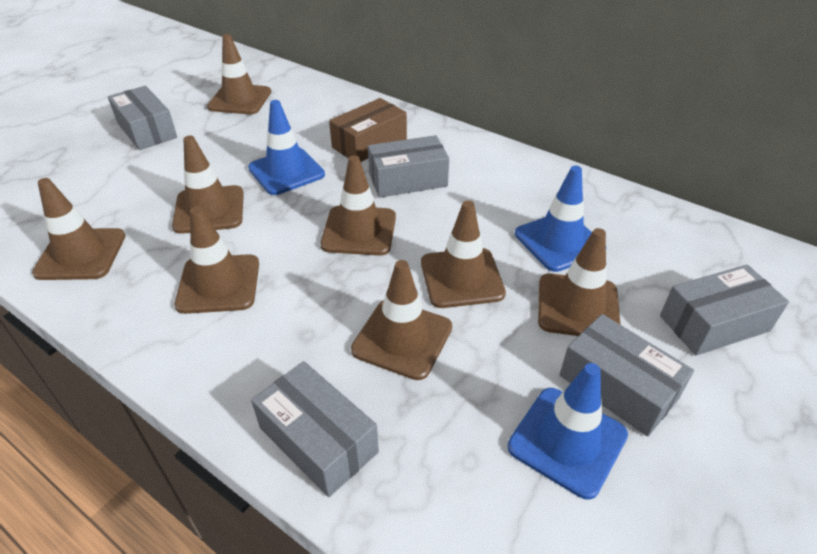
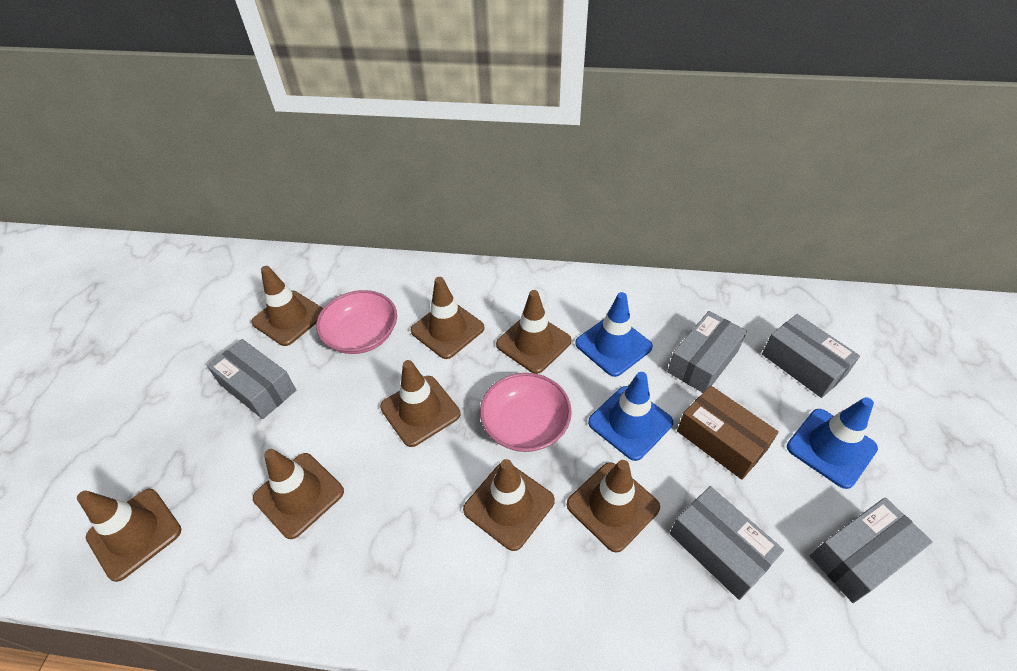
pink bowl: none = 0 -> [316,290,397,354] [480,373,572,452] = 2

